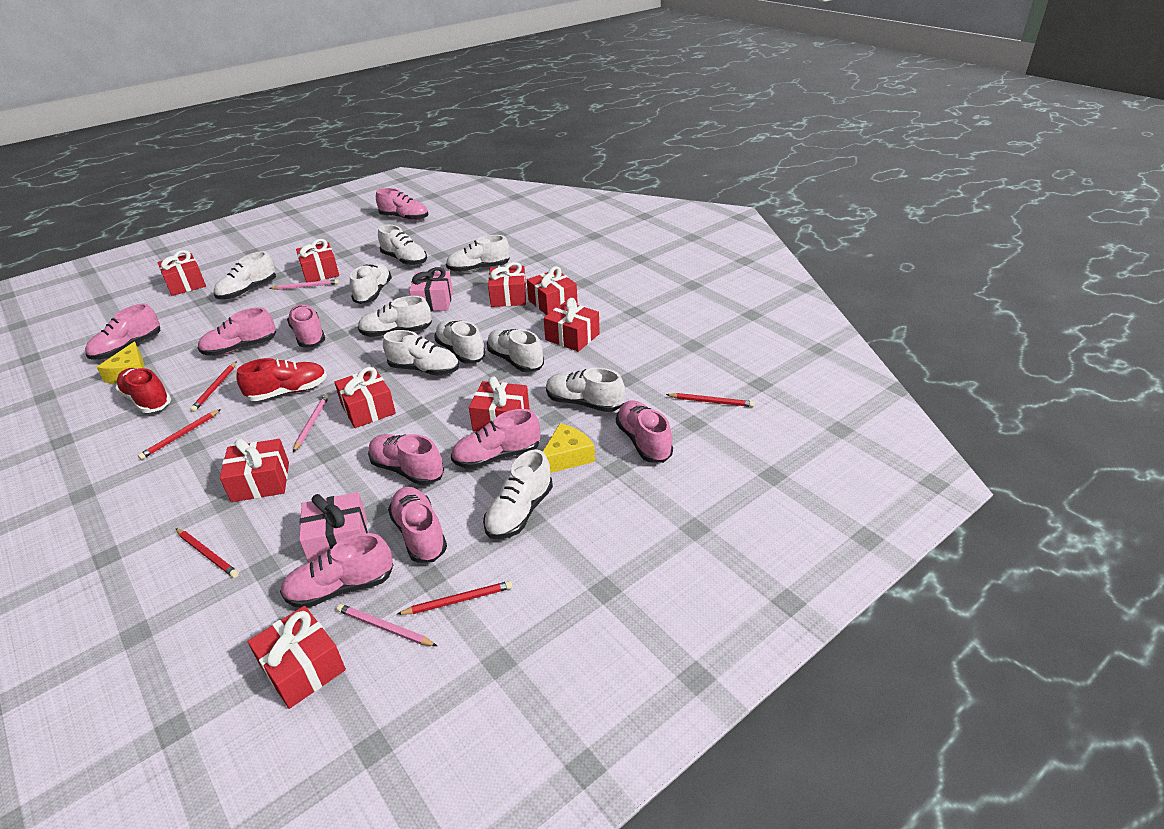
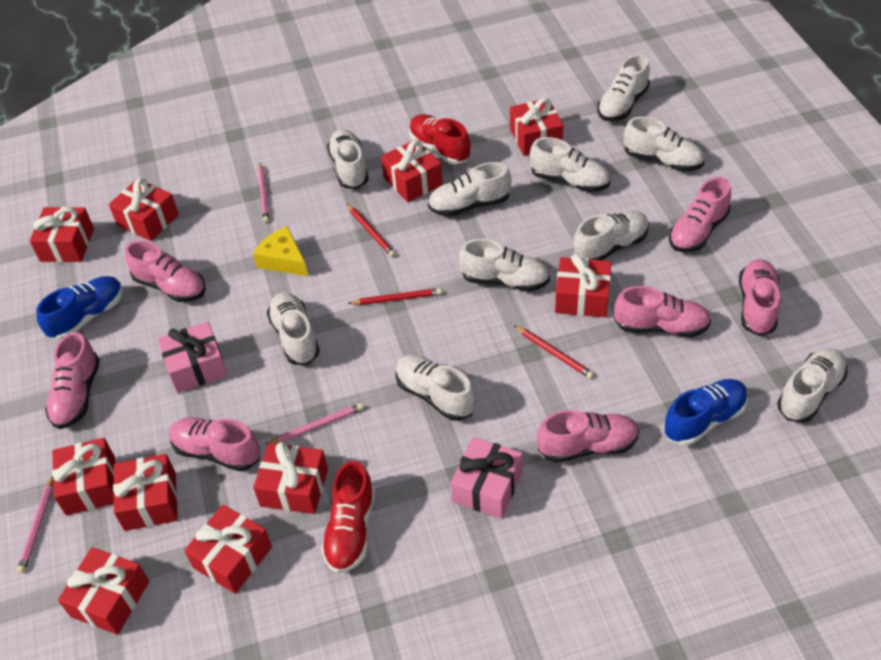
blue shoe: none = 0 -> [36,276,123,340] [663,379,748,446] = 2
pink shoe: [85,304,160,360] [198,307,276,356] [280,533,393,608] [287,304,325,347] [368,434,444,485] [376,188,428,221] [388,487,447,563] [451,409,540,469] [616,400,673,463] = 9 -> [45,332,100,429] [125,240,206,302] [169,417,260,471] [537,410,639,463] [614,286,711,337] [669,177,731,252] [739,259,780,336] = 7
red gift: [157,250,206,296] [220,438,289,502] [247,606,346,709] [296,239,339,283] [334,367,396,428] [469,376,529,431] [488,262,526,307] [527,266,578,315] [544,298,600,352] = 9 -> [30,207,94,262] [52,438,115,516] [58,547,149,635] [109,178,179,241] [113,454,178,531] [184,505,272,594] [253,442,328,514] [381,139,443,202] [510,98,563,156] [555,254,611,317] = 10
red pencil: [138,409,221,460] [175,528,239,578] [190,361,237,412] [397,581,513,615] [666,393,755,407] = 5 -> [347,204,396,257] [348,288,442,305] [514,325,594,378] = 3
yellow cheese: [96,342,145,384] [543,423,595,473] = 2 -> [253,226,308,276] = 1

